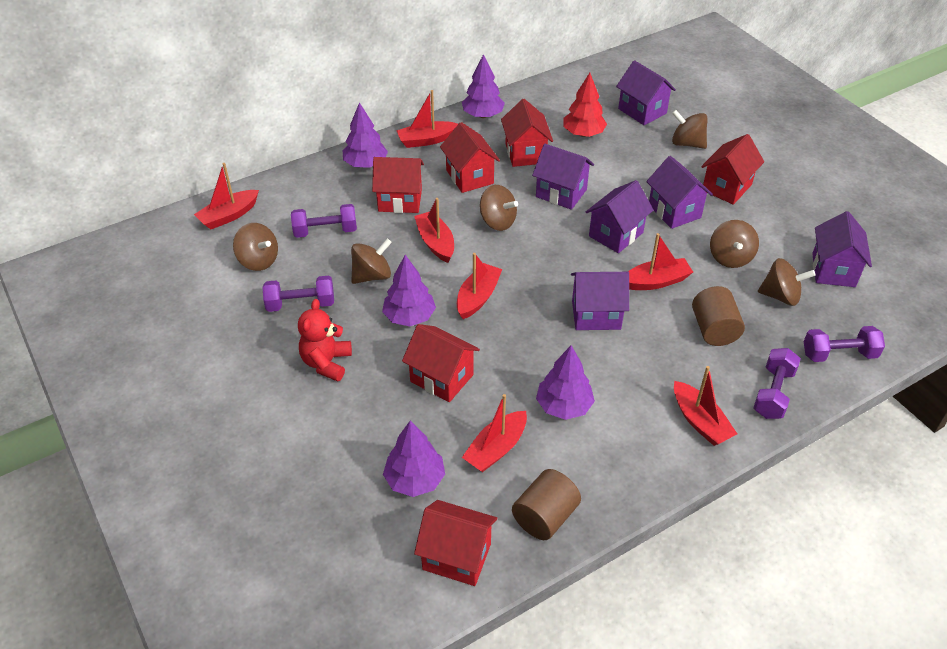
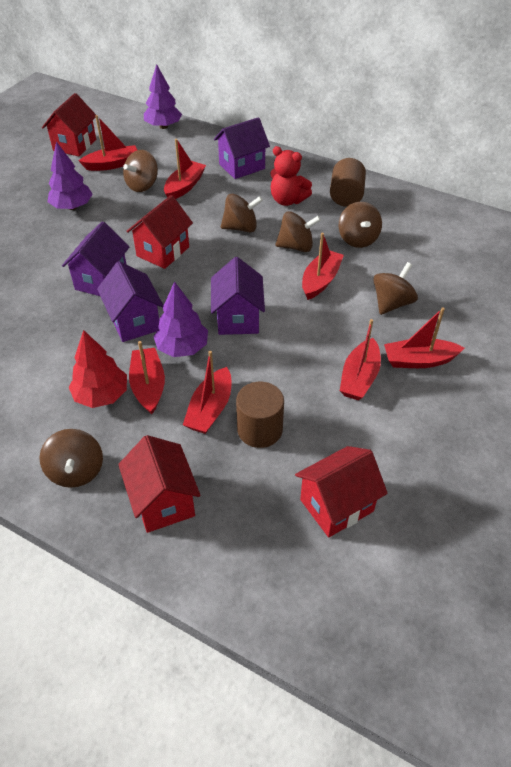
purple dumbbell: [263,276,334,312] [291,204,357,238] [753,348,801,419] [804,326,885,362] = 4 -> none = 0
purple house: [532,144,594,210] [571,272,629,330] [586,180,654,253] [616,60,676,125] [646,156,713,229] [812,211,872,287] = 6 -> [62,221,129,296] [97,261,164,342] [211,257,265,335] [214,117,270,179] = 4
purple tree: [343,102,388,168] [382,255,436,326] [383,420,445,497] [462,54,505,118] [536,345,595,420] = 5 -> [48,142,93,210] [144,64,182,129] [153,281,208,357] = 3
red house: [372,157,424,213] [402,324,480,402] [414,500,497,586] [440,122,500,193] [501,99,553,167] [701,134,764,205] = 6 -> [42,93,96,157] [118,435,201,533] [126,195,193,269] [295,446,388,537] = 4

